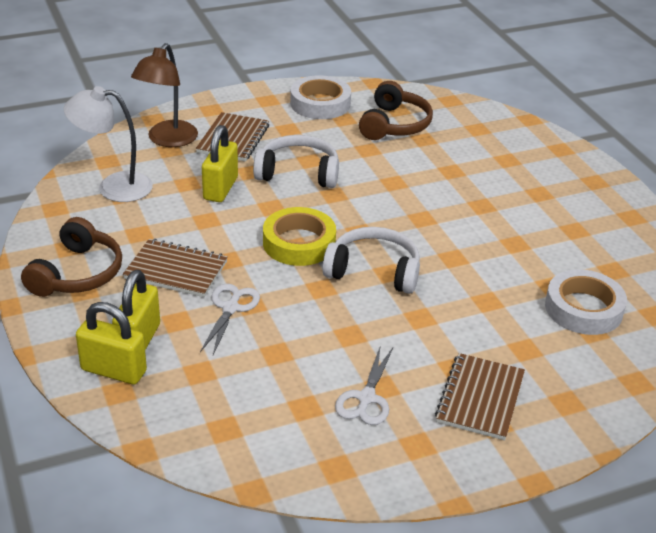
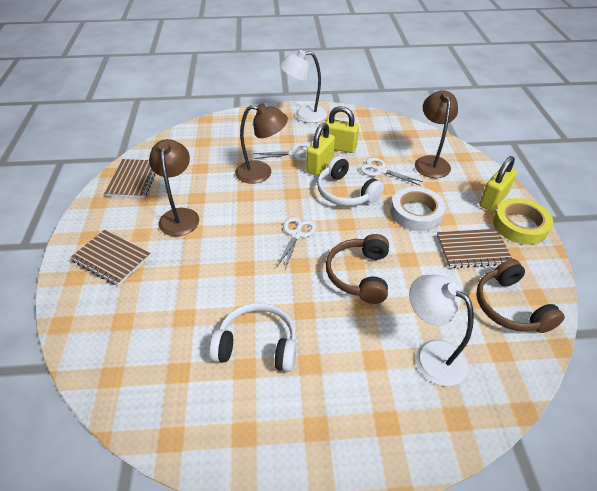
brown lamp: [131,43,198,147] = 1 -> [149,139,199,236] [235,103,288,184] [415,90,458,178] = 3
white lamp: [64,86,153,202] = 1 -> [280,50,327,123] [409,275,474,386] = 2
white scissors: [200,284,260,355] [335,345,393,425] = 2 -> [253,143,310,161] [276,217,316,269] [360,157,423,185] = 3
white tape: [290,75,351,119] [545,269,627,335] = 2 -> [391,187,446,231] = 1

